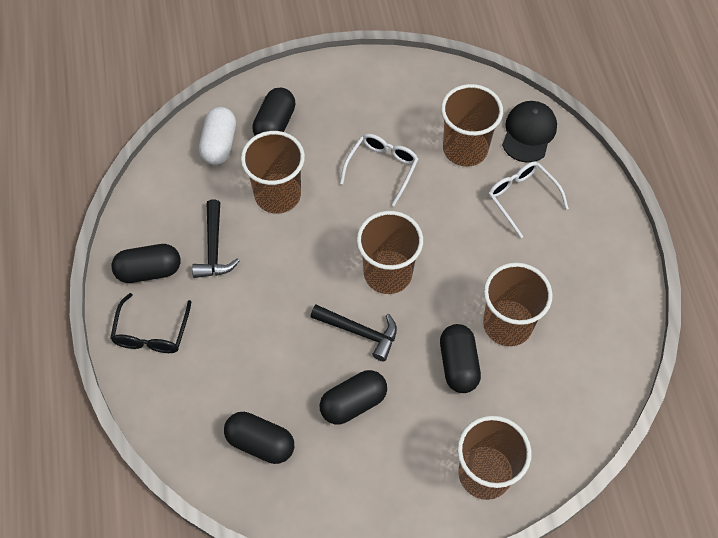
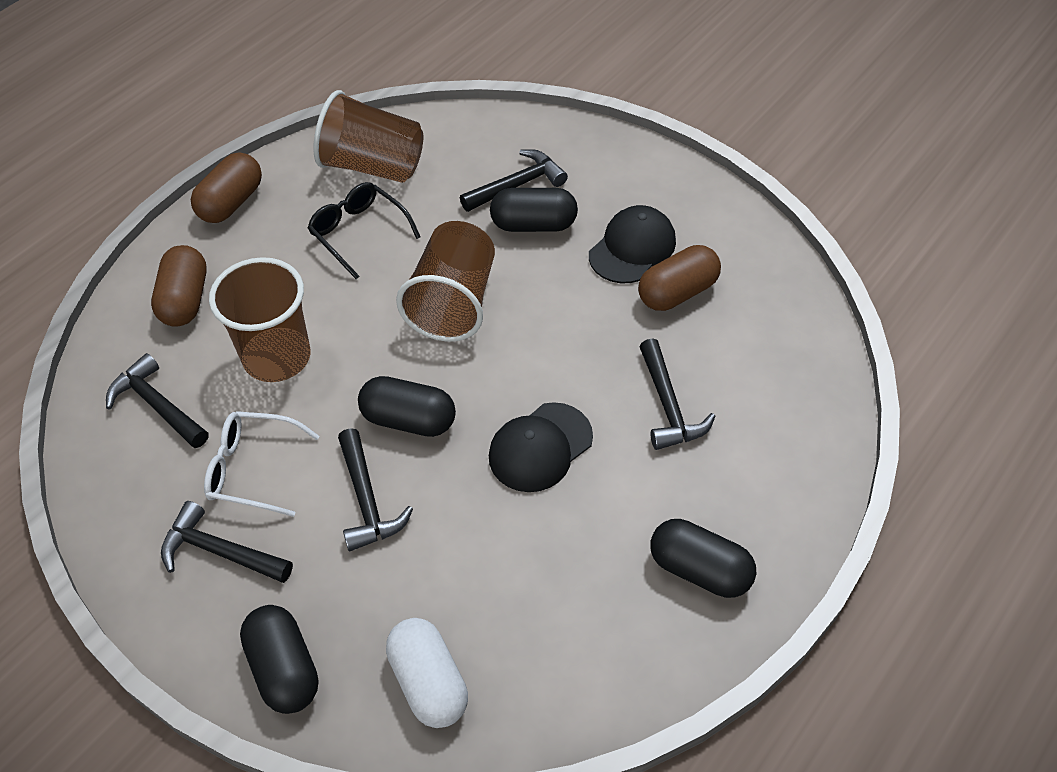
black cap: [502,101,557,163] = 1 -> [489,402,593,492] [589,205,676,283] = 2
black capsule: [111,244,181,283] [224,412,294,464] [252,88,296,136] [320,370,387,425] [440,324,481,393] = 5 -> [240,605,318,714] [358,376,456,437] [490,188,578,232] [650,519,756,598] = 4
black hammer: [192,199,240,278] [311,305,397,361] = 2 -> [106,353,209,448] [161,501,293,583] [338,428,413,551] [460,149,568,212] [639,338,715,450] = 5
brown capsule: none = 0 -> [151,245,207,327] [191,153,262,223] [638,245,721,311] = 3
brown cup: [241,131,305,214] [357,211,423,294] [441,84,503,166] [457,416,532,500] [483,262,553,346] = 5 -> [209,257,310,382] [313,90,423,183] [396,221,495,341] = 3
white glasses: [340,134,418,206] [488,162,569,238] = 2 -> [204,411,320,517] = 1

